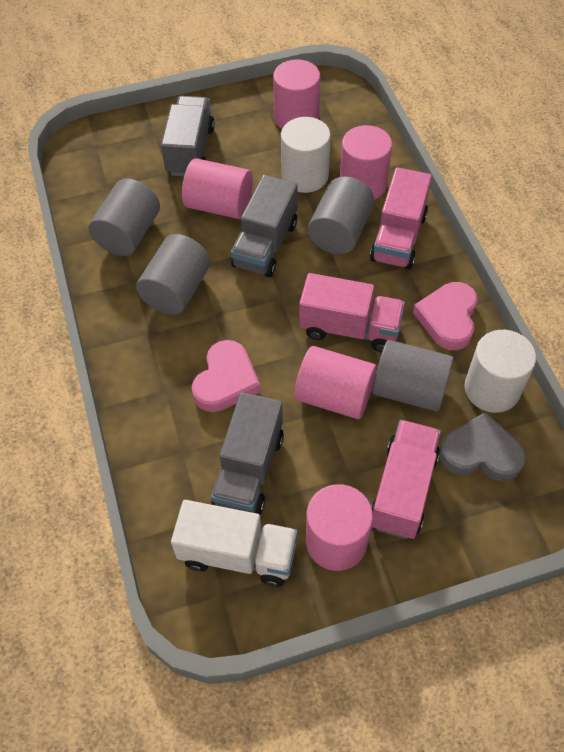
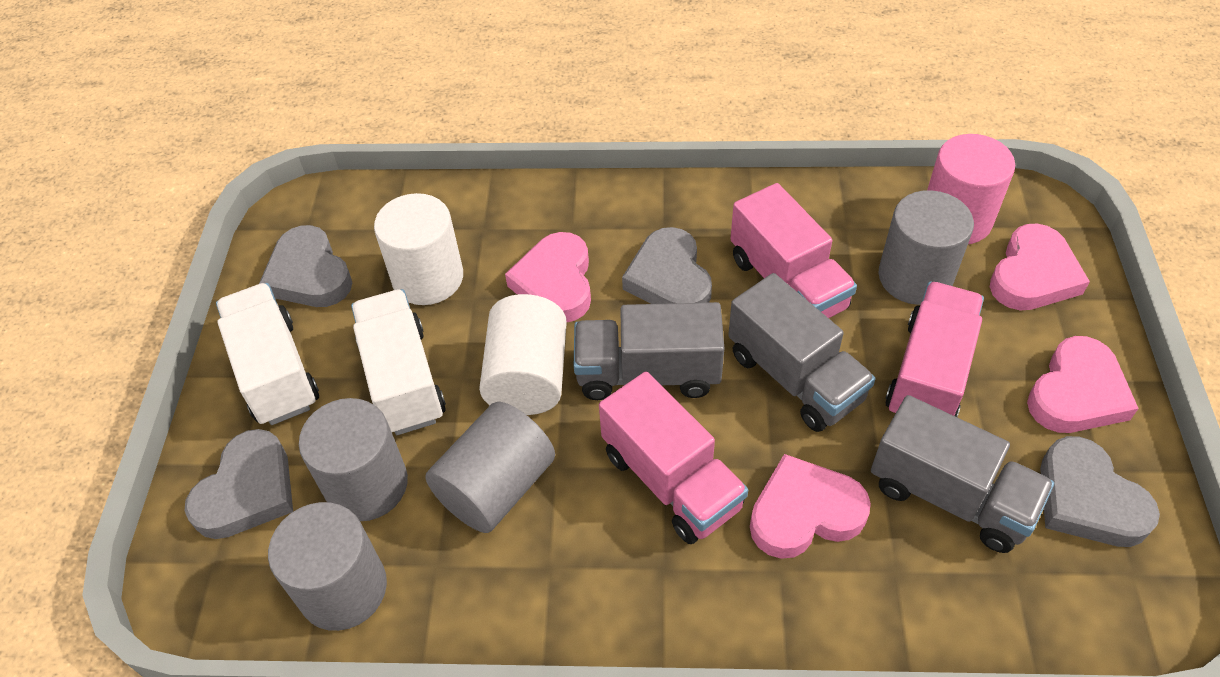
grey heart: [439,412,526,481] = 1 -> [185,429,293,539] [259,225,352,307] [622,227,712,304] [1040,436,1160,547] = 4
pink cylinder: [182,158,253,219] [273,59,320,129] [295,346,377,419] [306,484,373,571] [340,125,392,200] = 5 -> [927,134,1015,244] = 1
pink heart: [192,340,261,412] [413,282,478,350] = 2 -> [505,232,591,322] [750,454,871,559] [990,224,1090,310] [1027,336,1139,433] = 4
white truck: [171,500,298,587] = 1 -> [216,283,319,425] [351,289,446,435] = 2

